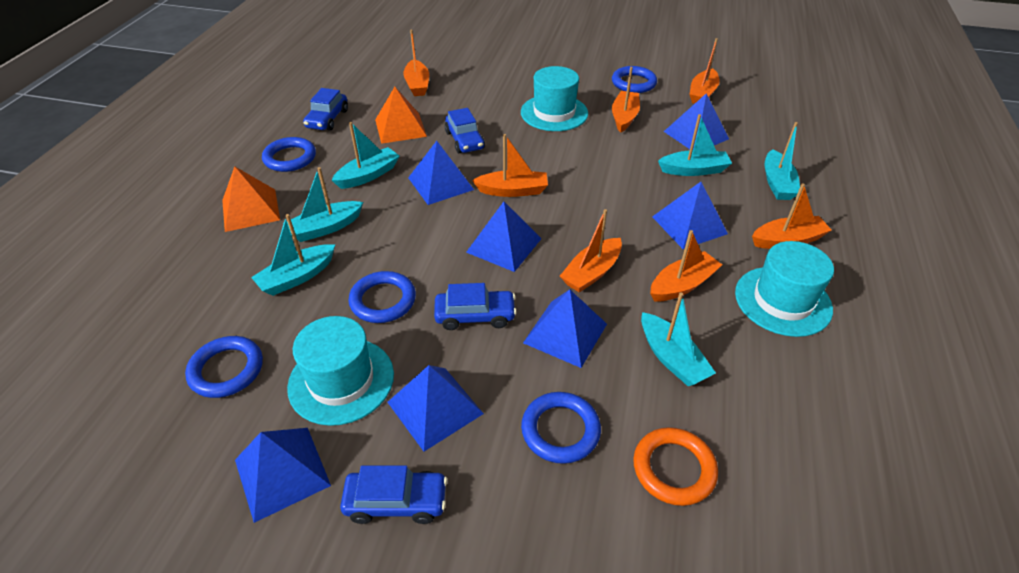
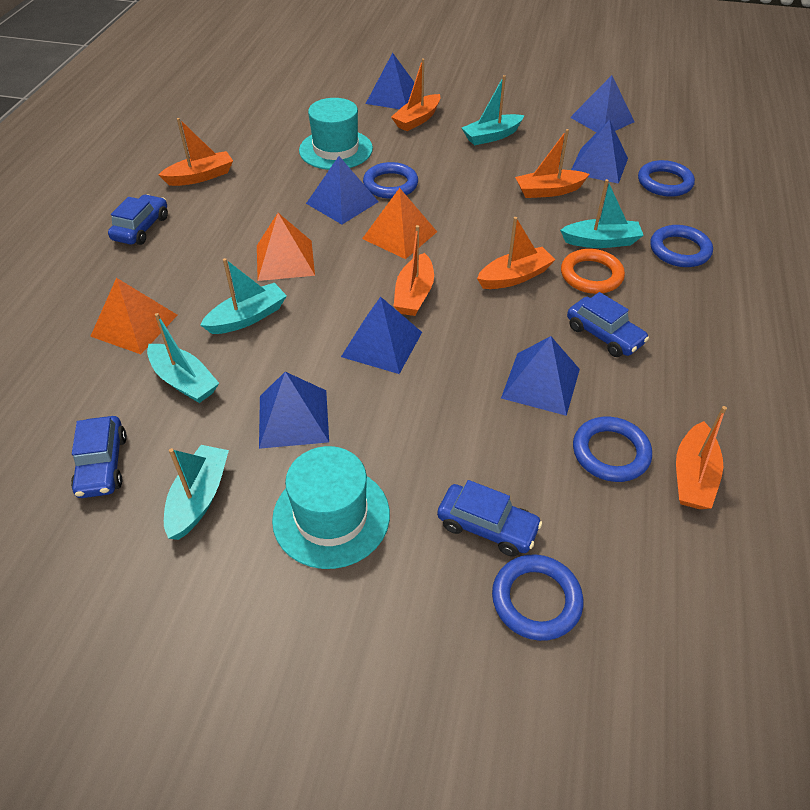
orange boat: [403,30,429,96] [472,134,548,197] [560,209,622,292] [612,67,640,133] [650,230,722,301] [689,38,720,104] [752,183,832,249] = 7 -> [159,118,233,186] [391,58,441,131] [394,225,434,316] [477,217,555,289] [515,129,590,198] [676,406,727,509] = 6
orange pyramid: [222,166,280,232] [375,87,427,144] = 2 -> [90,278,177,354] [257,213,315,281] [362,188,437,259] = 3
turquoise boat: [251,214,335,296] [283,167,363,242] [332,122,399,189] [641,292,716,386] [658,114,732,176] [765,122,800,200] = 6 -> [147,313,219,403] [164,445,229,540] [200,258,287,334] [462,75,524,145] [560,179,644,248] = 5
turquoise hat: [287,316,394,426] [521,66,588,131] [735,241,834,337] = 3 -> [272,446,390,569] [299,98,373,170] = 2

